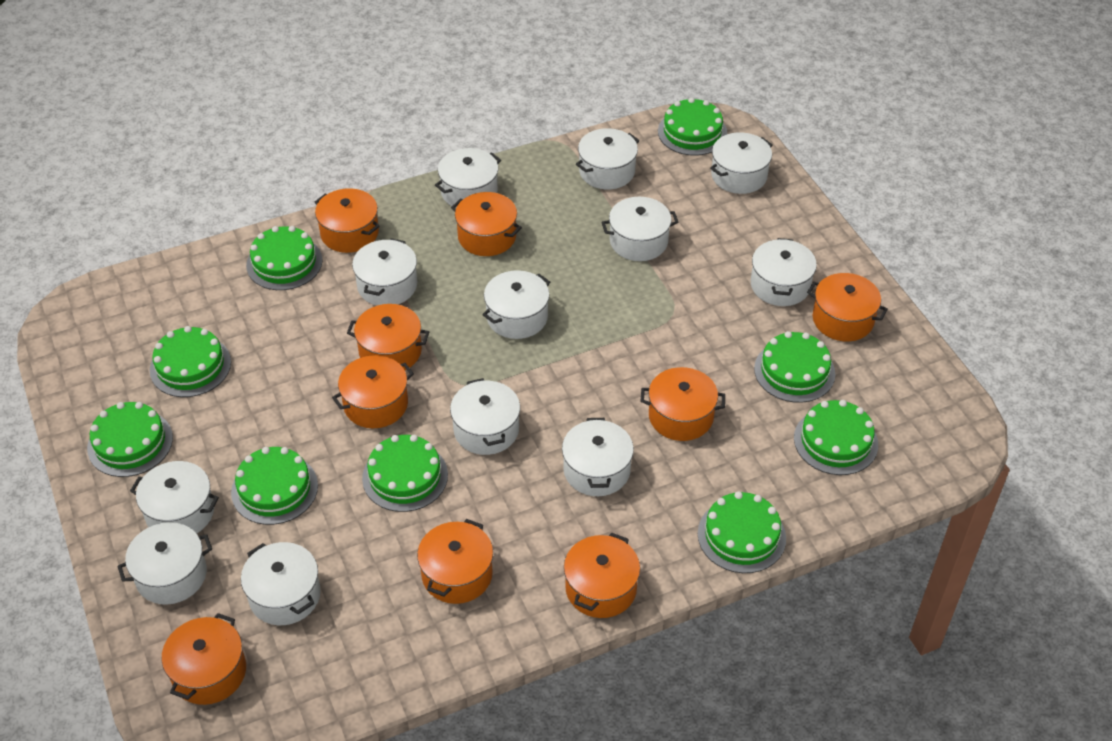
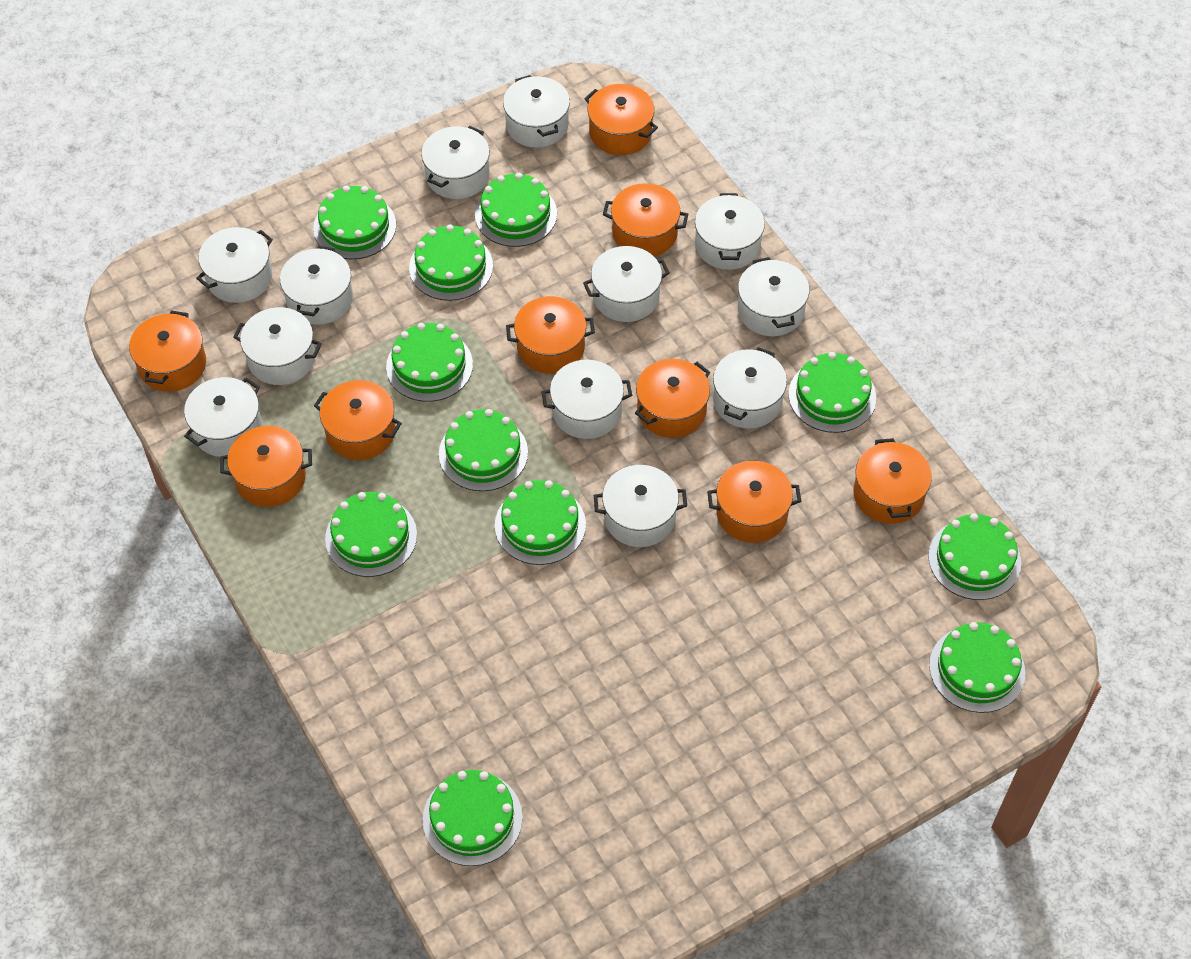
green cake: [87,402,173,477] [150,326,231,397] [231,447,318,525] [246,226,323,290] [362,435,448,512] [658,98,727,156] [698,491,786,573] [754,331,835,403] [794,400,878,475] = 9 -> [313,185,396,259] [325,492,417,577] [386,323,473,402] [409,224,493,301] [423,770,523,866] [439,409,528,491] [475,173,557,247] [495,480,586,565] [789,352,876,433] [928,513,1021,600] [929,622,1025,713] = 11

